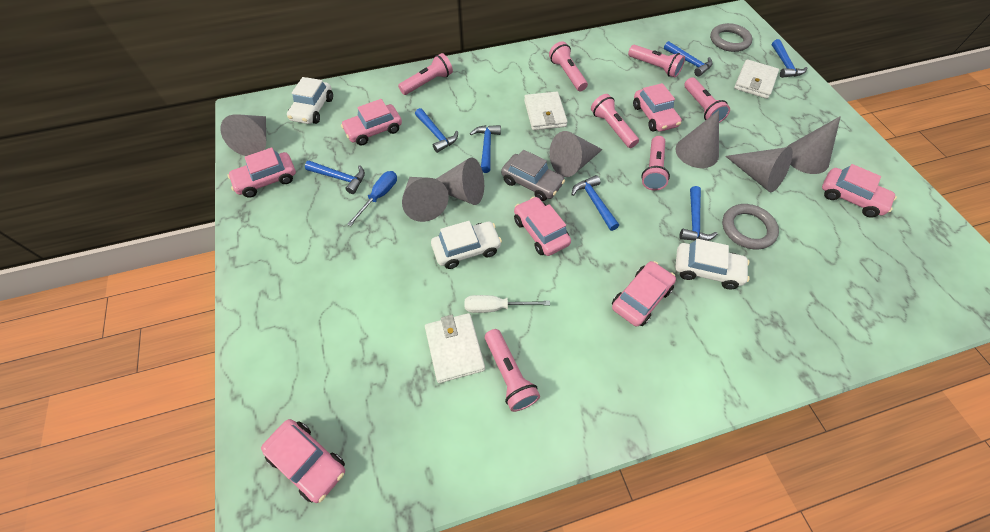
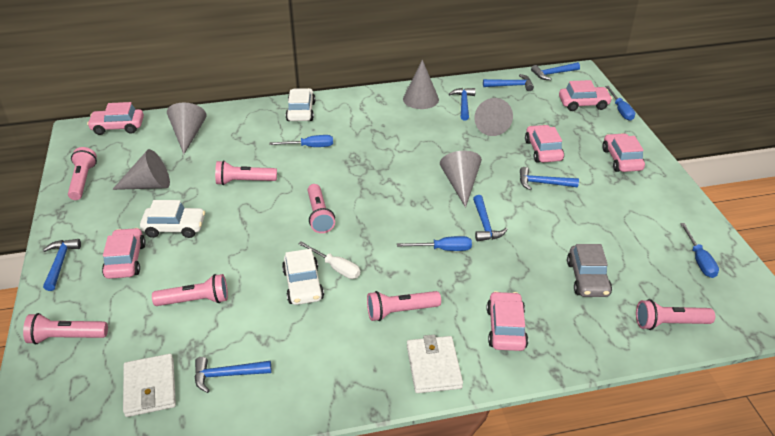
blue screwdriver: [347,171,397,226] = 1 -> [269,135,333,147] [397,236,472,251] [605,86,635,121] [680,223,719,278] = 4
grey cone: [220,114,266,156] [402,177,448,222] [436,157,484,205] [550,131,603,177] [675,110,719,168] [725,147,793,192] [787,116,841,174] = 7 -> [112,149,170,190] [167,103,207,154] [403,60,439,109] [440,151,482,208] [474,98,513,136] = 5
grey ring: [710,23,752,52] [722,204,779,250] = 2 -> none = 0
pink car: [227,147,296,198] [261,419,345,503] [341,99,402,146] [514,197,571,256] [612,261,676,326] [633,83,682,132] [822,164,897,217] = 7 -> [87,102,144,135] [102,228,146,279] [487,291,528,351] [525,125,564,163] [559,80,612,111] [602,133,645,172] = 6
white wallet: [425,313,485,383] [524,92,568,130] [734,59,779,99] = 3 -> [123,354,176,417] [407,335,463,393] = 2

